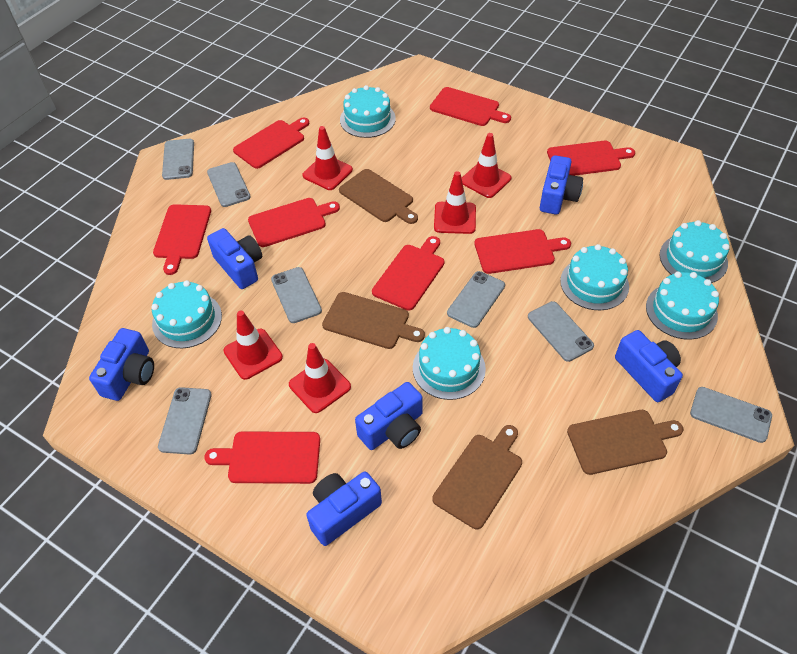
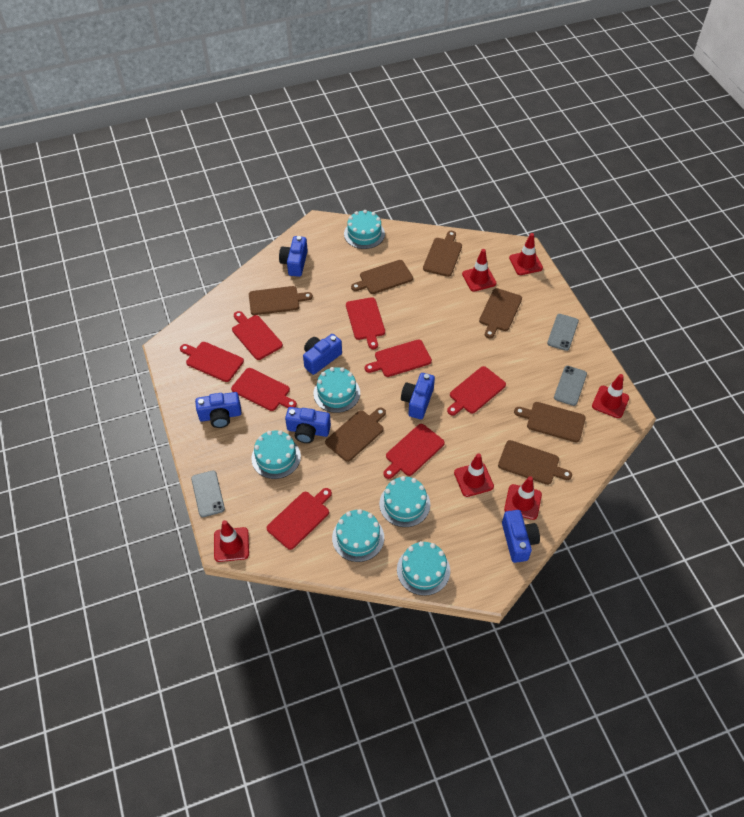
brown cutting board: [322,292,425,349] [339,169,418,224] [432,425,522,529] [567,410,683,475] = 4 -> [249,286,313,315] [325,408,386,462] [351,260,413,294] [423,231,462,277] [479,288,522,339] [498,440,572,485] [514,402,586,442] = 7
grey phone: [158,387,212,455] [162,139,194,180] [207,162,251,207] [271,267,322,323] [447,271,505,328] [528,301,594,362] [690,387,772,443] = 7 -> [191,470,225,517] [547,314,579,351] [554,366,587,406] = 3
red traffic cone: [223,310,283,380] [289,343,351,413] [302,126,353,190] [434,171,476,234] [462,133,511,198] = 5 -> [214,520,249,562] [454,453,494,497] [462,249,496,292] [504,476,542,520] [509,233,543,275] [592,374,629,418] = 6

